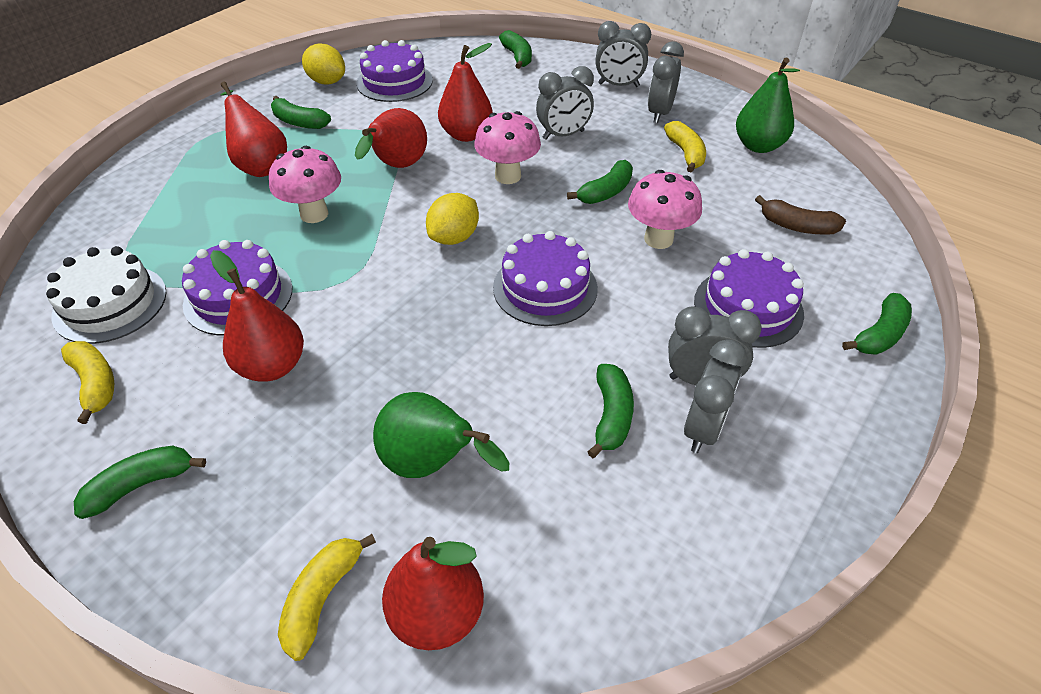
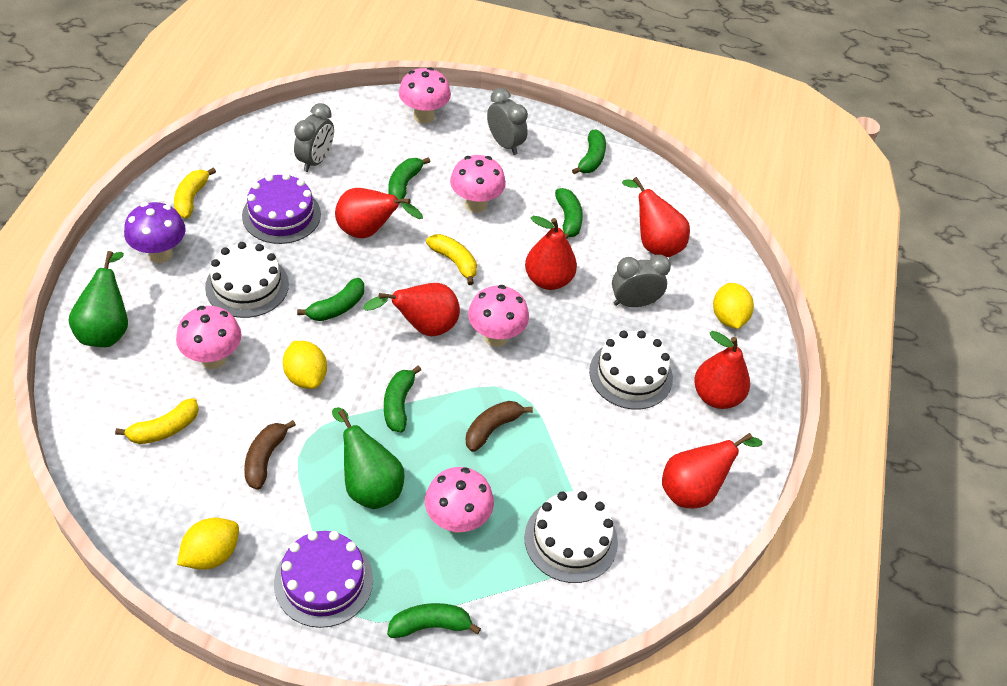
brown banana: [755,195,846,235] = 1 -> [244,420,296,490] [466,401,533,452] = 2
grey clock: [536,66,594,140] [595,21,651,87] [648,42,684,123] [668,306,762,385] [684,339,747,453] = 5 -> [294,103,334,172] [487,88,528,155] [612,255,671,307] = 3
pink mushroom: [269,146,341,223] [474,111,541,184] [628,170,702,249] = 3 -> [176,306,241,369] [399,67,451,124] [425,467,494,533] [450,155,506,213] [468,285,529,347] = 5
purple cake: [182,240,292,336] [356,40,433,102] [493,231,598,326] [694,249,804,348] = 4 -> [242,173,321,244] [274,531,373,628] = 2
purple mushroom: none = 0 -> [124,202,186,263] = 1
red pear: [210,250,304,381] [220,81,287,177] [355,108,427,168] [382,537,484,650] [438,43,493,142] = 5 -> [335,188,423,238] [363,283,460,336] [525,216,577,290] [622,177,690,257] [662,433,762,508] [694,331,750,409] = 6
white cake: [46,246,167,344] = 1 -> [205,242,289,318] [524,491,618,583] [589,330,673,410] = 3
yellow lemon: [302,44,345,84] [426,193,479,245] = 2 -> [177,518,239,570] [283,341,327,389] [713,283,754,329] = 3

